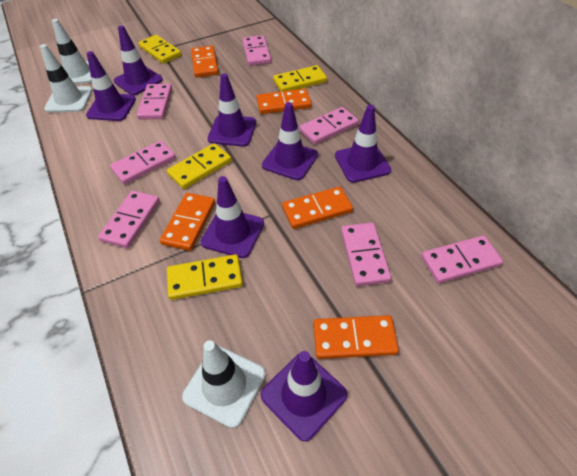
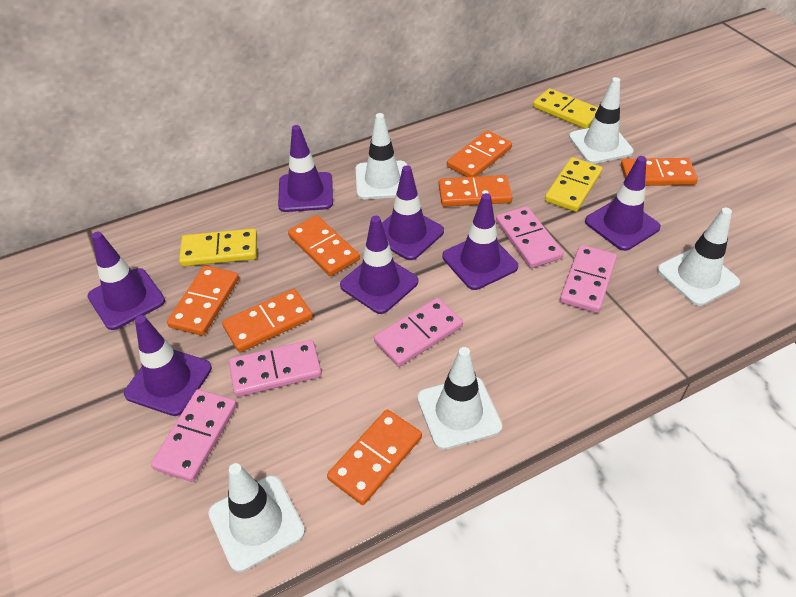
orange domino: [160,193,215,251] [191,46,219,78] [257,89,312,114] [282,186,353,229] [313,315,399,359] = 5 -> [167,265,239,336] [222,289,313,352] [288,215,360,276] [327,409,422,505] [439,175,513,207] [447,130,512,177] [621,158,698,186] = 7
pink domino: [98,191,160,248] [110,140,176,185] [137,84,172,119] [242,35,271,66] [299,107,359,145] [341,223,391,286] [421,235,503,284] = 7 -> [151,389,237,482] [229,340,322,397] [374,298,463,367] [496,206,564,268] [560,245,617,313] = 5
white traffic cone: [40,44,93,113] [52,19,92,84] [182,340,266,428] = 3 -> [208,463,305,572] [356,113,407,199] [417,347,502,450] [569,77,634,164] [657,208,740,306] = 5
yellow domino: [138,35,181,64] [167,143,232,189] [167,254,243,300] [273,65,327,92] = 4 -> [179,229,257,266] [533,88,598,129] [545,157,603,212] = 3

